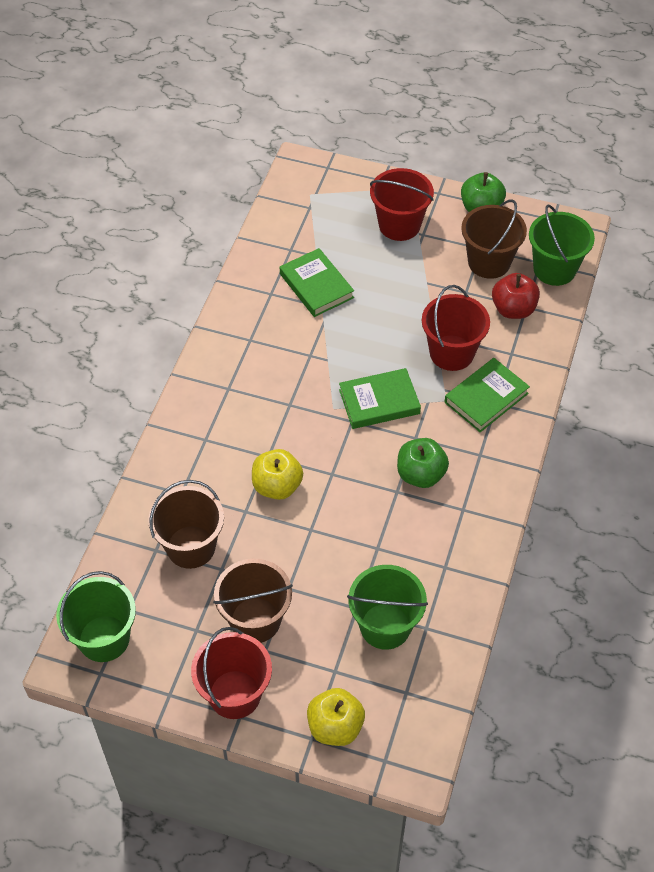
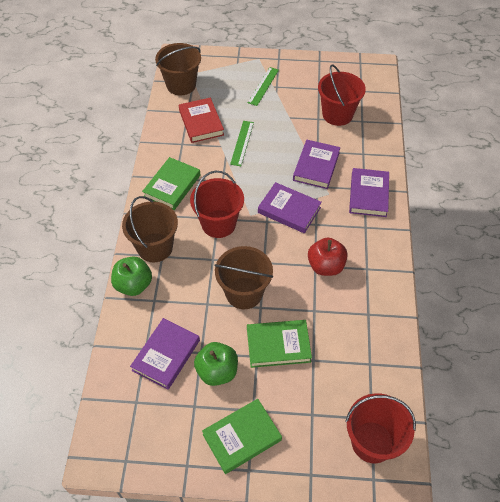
green bucket: [56,571,136,662] [347,565,428,650] [529,205,595,286] = 3 -> none = 0
green ruler: none = 0 -> [230,121,254,166] [248,67,279,106] = 2
purple book: none = 0 -> [130,318,200,390] [258,182,322,233] [293,140,340,189] [349,168,389,217] = 4
red book: none = 0 -> [179,97,224,143] = 1
yellow apple: [252,449,303,500] [307,688,365,746] = 2 -> none = 0

